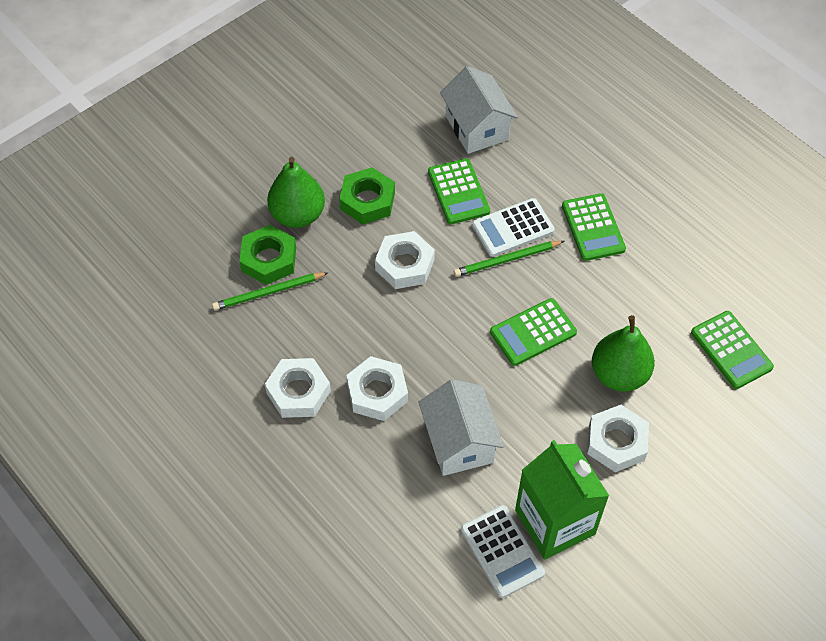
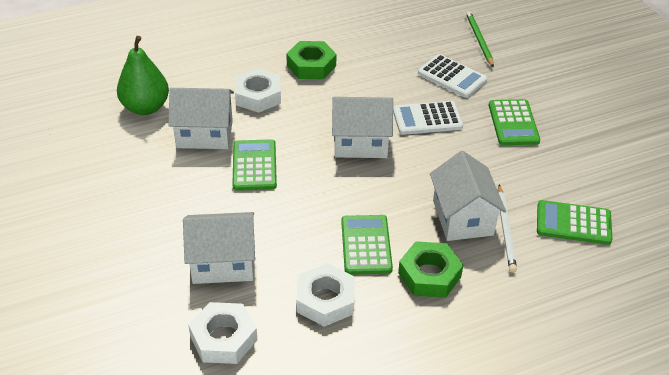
green carton: [515,440,609,559] = 1 -> none = 0
green pear: [267,157,325,228] [592,315,655,392] = 2 -> [117,36,169,115] = 1
green pencil: [212,272,328,310] [454,241,564,277] = 2 -> [466,11,494,67] = 1
white house: [418,379,504,476] [440,66,518,154] = 2 -> [168,88,234,149] [183,212,255,284] [332,97,393,158] [430,151,506,241] = 4
white nut: [265,358,331,418] [346,356,408,421] [375,231,435,289] [587,405,649,472] = 4 -> [188,302,257,364] [235,68,281,113] [296,263,355,327] = 3
white pencil: none = 0 -> [498,185,517,273] = 1

